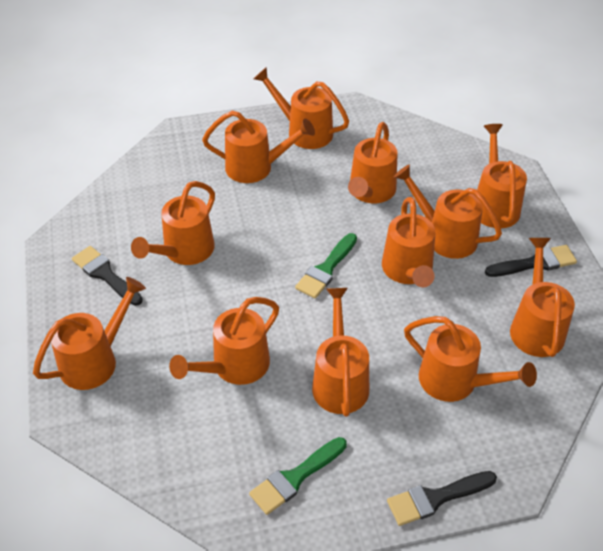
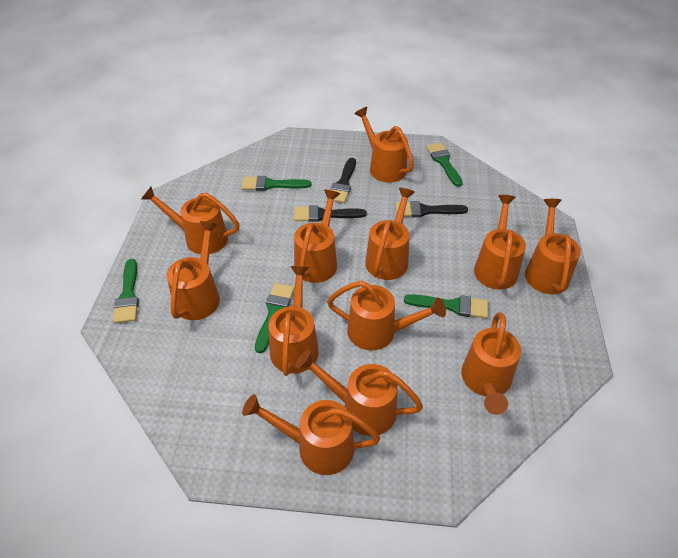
green brush: [249,437,347,515] [295,233,357,298] = 2 -> [113,259,139,323] [242,176,311,191] [255,283,295,353] [404,294,488,318] [426,143,463,187] = 5

